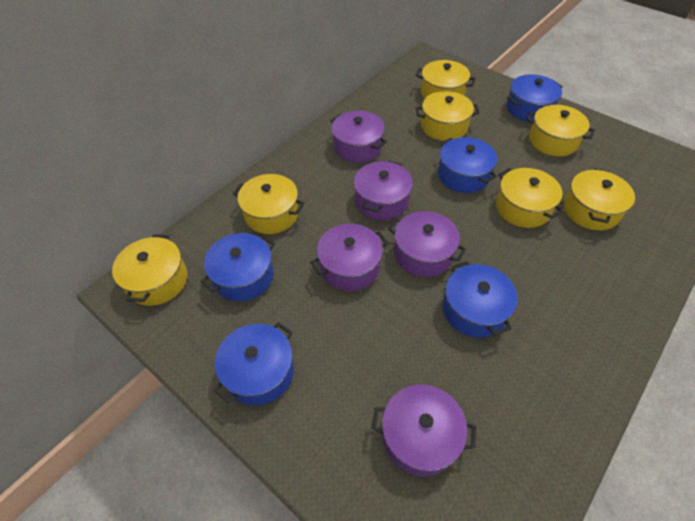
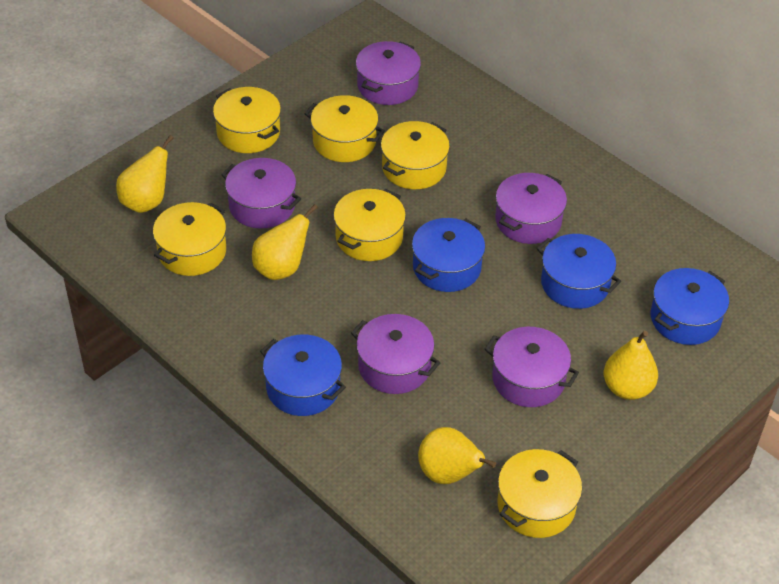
blue pot: [200,233,275,301] [214,322,294,405] [438,137,497,193] [443,261,518,338] [507,74,563,122] = 5 -> [260,335,346,416] [412,218,485,292] [537,234,621,309] [650,268,729,345] = 4
yellow pear: none = 0 -> [116,135,174,213] [252,204,318,280] [418,427,496,484] [604,331,658,400] = 4
yellow pot: [112,234,187,306] [233,174,305,234] [415,91,480,141] [416,60,475,99] [496,168,563,228] [526,105,595,156] [563,168,635,230] = 7 -> [153,202,226,276] [213,87,281,153] [305,95,385,162] [333,189,406,261] [381,121,450,189] [498,449,582,538] = 6

